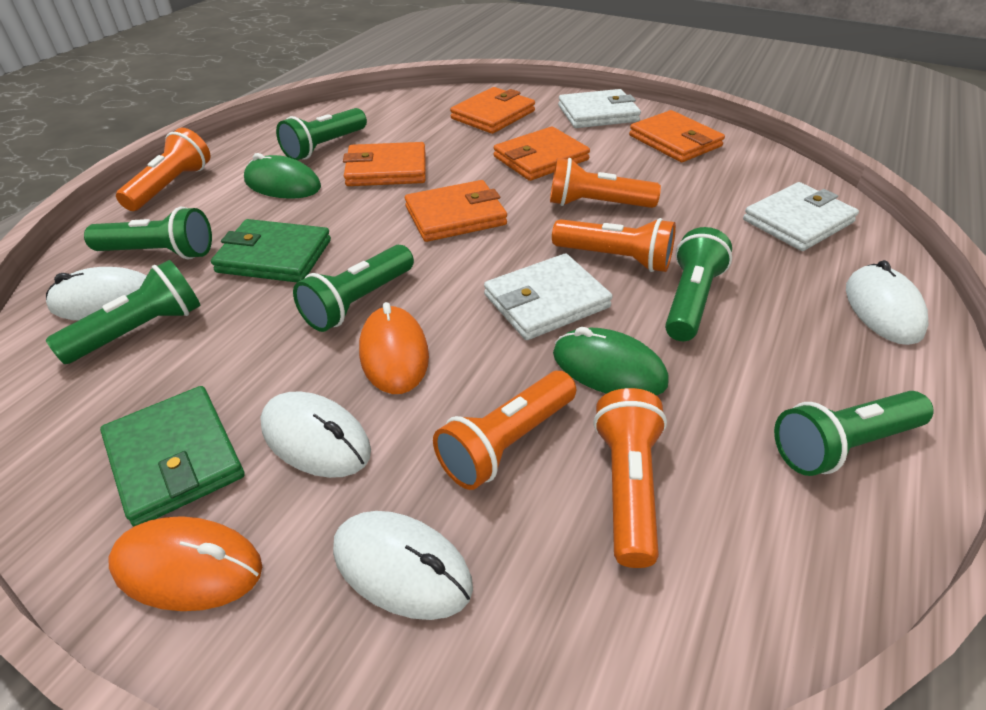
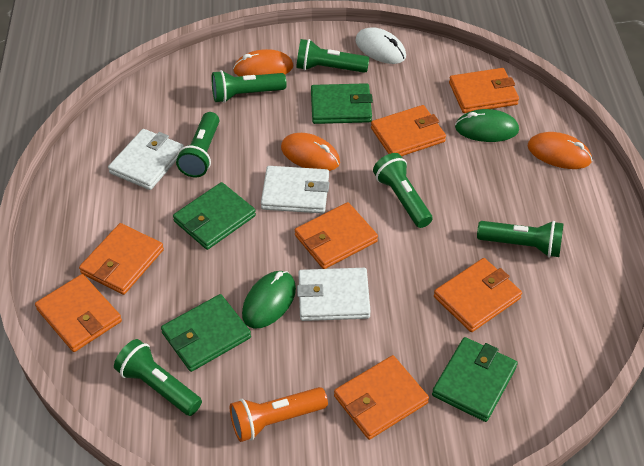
green wallet: [100,386,245,527] [211,219,331,282] = 2 -> [161,294,251,372] [173,182,256,250] [311,83,373,124] [432,337,517,422] = 4
orange flashlight: [116,128,211,211] [433,371,576,490] [550,158,661,208] [552,218,676,272] [594,388,667,568] = 5 -> [230,387,328,442] = 1
orange mouse: [108,516,262,611] [359,302,429,394] = 2 -> [233,49,293,76] [281,133,340,171] [528,132,592,169] = 3
orange wallet: [343,142,426,186] [405,180,507,242] [450,87,535,134] [494,126,590,181] [629,110,725,162] = 5 -> [35,274,122,352] [79,223,164,295] [295,202,378,269] [334,355,429,440] [371,105,446,156] [434,258,522,332] [449,68,519,113] = 7
white mouse: [46,267,147,321] [260,391,371,478] [333,511,473,620] [846,260,929,345] = 4 -> [356,27,406,64] = 1

